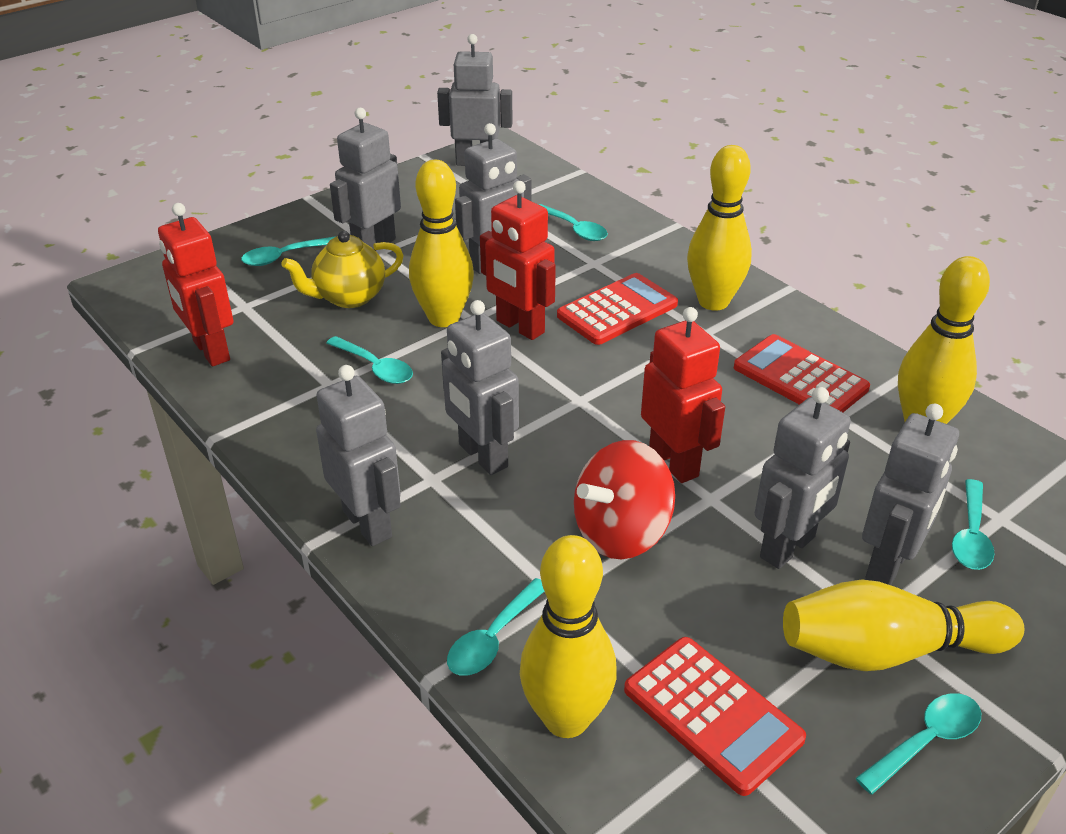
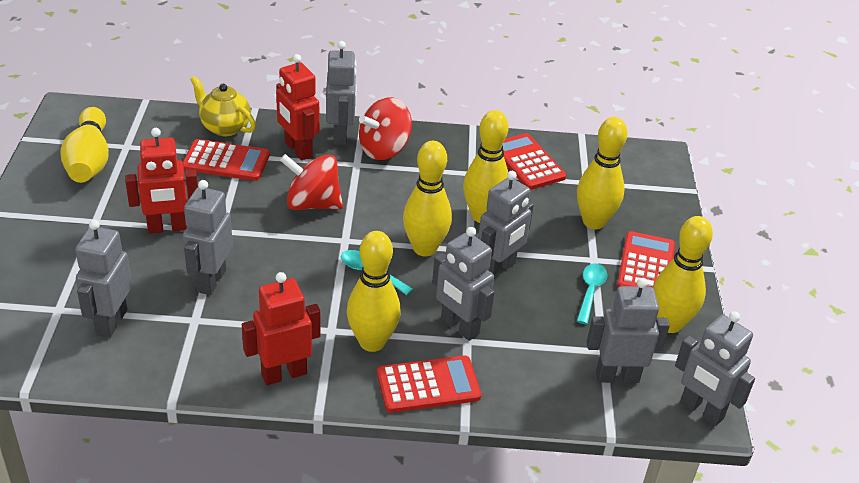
red calculator: [557,273,678,345] [624,637,806,796] [734,334,870,412] = 3 -> [183,139,270,181] [377,355,481,413] [502,133,566,190] [617,231,675,288] = 4
red spinning top: [574,440,675,559] = 1 -> [280,154,343,210] [359,97,412,160] = 2
turquoise spoon: [241,236,336,266] [326,336,413,384] [447,578,544,676] [538,204,608,241] [855,693,981,795] [952,479,995,570] = 6 -> [341,250,413,295] [577,263,607,324] = 2
yellow bowling pin: [409,160,474,327] [520,535,617,738] [687,145,752,311] [783,580,1024,671] [898,256,990,424] = 5 -> [60,107,109,183] [347,231,401,352] [403,141,452,257] [463,110,508,223] [577,117,628,229] [653,216,713,333] = 6

